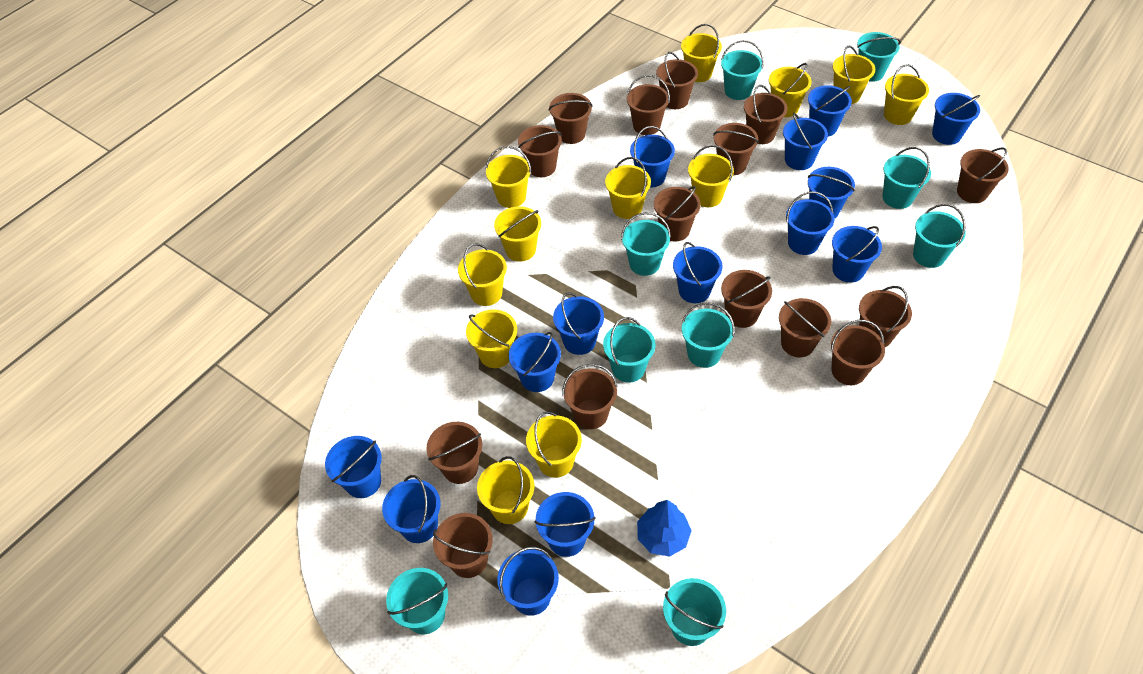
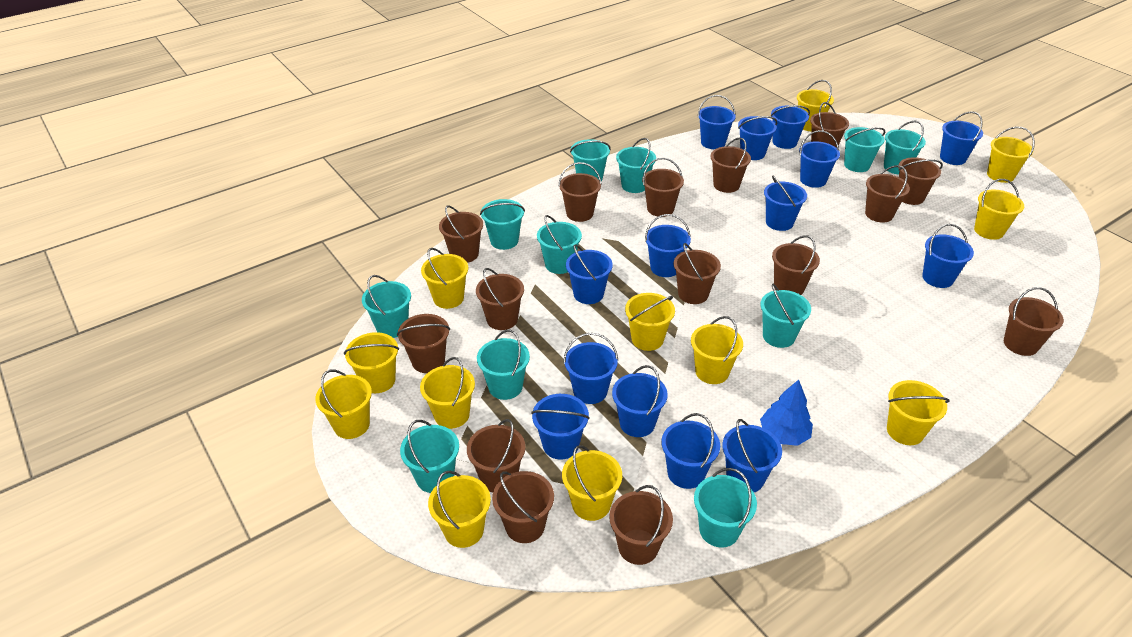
turquoise bucket: [386,568,448,634] [603,317,655,383] [621,212,671,276] [663,578,726,646] [682,302,735,368] [721,40,764,100] [857,32,901,82] [883,147,931,209] [913,204,966,268] = 9 -> [362,275,411,338] [400,420,459,493] [477,330,530,400] [480,199,525,250] [537,215,582,274] [570,139,611,181] [616,138,656,193] [694,468,757,547] [760,284,811,348] [844,127,885,172] [884,121,926,175] = 11

